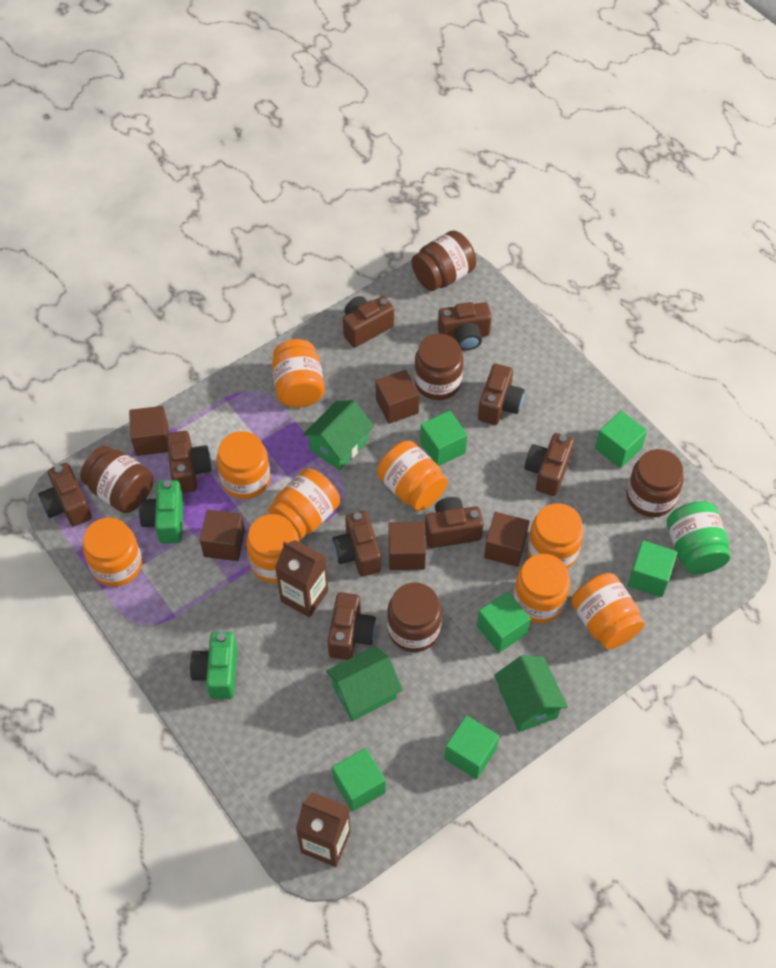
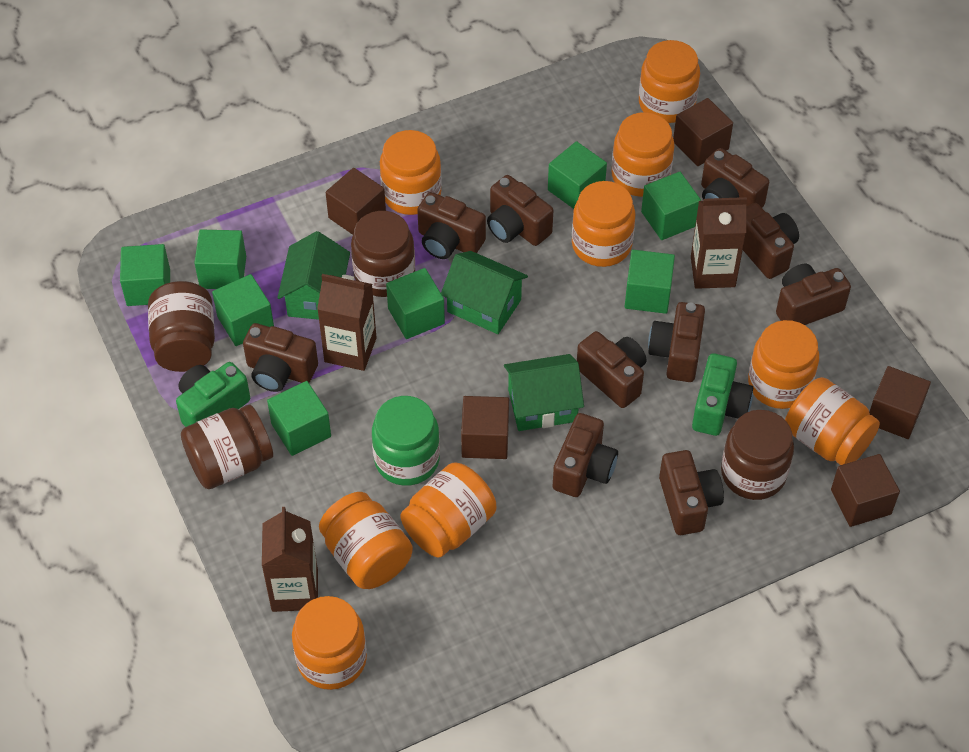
brown camera: [38,463,92,527] [167,431,212,493] [328,592,376,660] [332,511,381,576] [343,296,394,347] [425,497,483,548] [438,302,492,350] [478,364,525,425] [525,433,574,496] = 9 -> [243,323,318,392] [417,192,486,259] [487,175,553,246] [552,413,618,497] [577,331,646,408] [648,302,705,382] [659,450,724,535] [701,148,769,207] [743,203,799,279] [776,263,851,325] = 10
brown carton: [275,540,328,618] [296,792,351,867] = 2 -> [262,507,318,612] [317,274,377,371] [691,197,747,289] = 3
brown jar: [80,446,153,513] [387,583,442,652] [411,230,476,291] [414,334,464,400] [627,449,684,517] = 5 -> [148,281,215,372] [181,405,273,489] [351,211,415,297] [721,410,794,500] = 4
green cube: [332,748,386,812] [420,410,467,466] [444,715,499,779] [477,592,531,653] [595,411,647,468] [628,540,677,597] = 6 -> [120,244,170,306] [194,230,246,289] [212,274,274,346] [267,381,331,456] [386,268,445,339] [548,141,607,209] [625,250,675,314] [641,172,701,240] = 8

